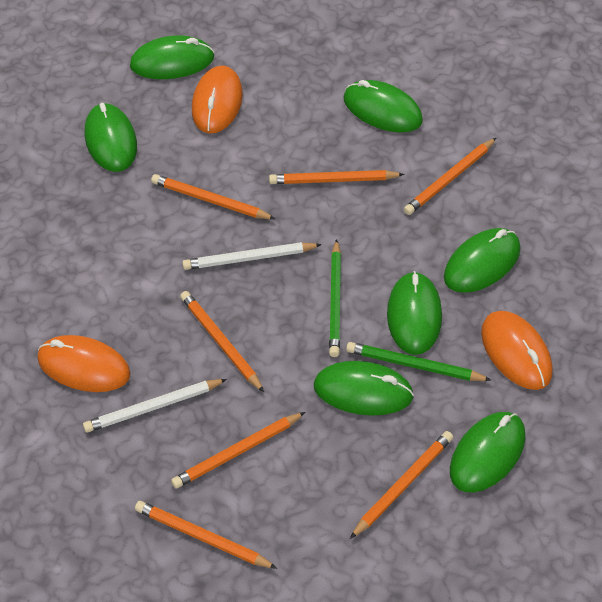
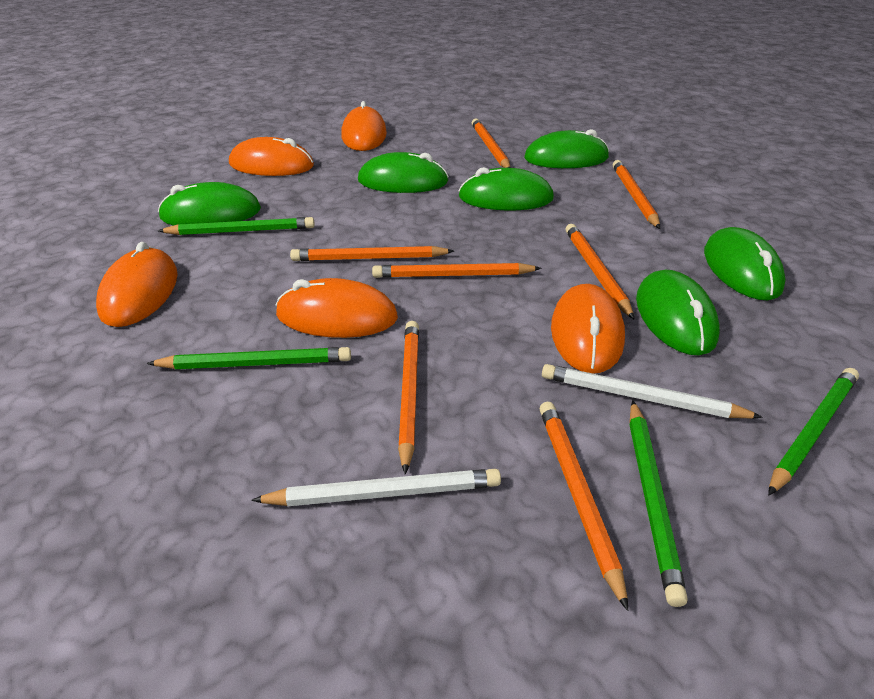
green mouse: [85,103,137,172] [130,35,214,79] [314,361,414,416] [344,80,423,132] [387,271,442,355] [444,228,520,293] [450,412,526,492] = 7 -> [158,182,261,226] [358,152,449,193] [459,167,554,210] [524,129,609,168] [636,270,719,355] [704,227,785,300] = 6
green pencil: [329,239,341,357] [346,342,491,381] = 2 -> [146,347,351,369] [158,217,315,235] [630,400,688,607] [768,368,859,495] = 4
orange mouse: [37,335,131,392] [192,66,243,133] [481,311,553,390] = 3 -> [96,242,178,327] [229,137,314,176] [275,278,398,338] [341,101,387,151] [551,284,625,373] = 5

